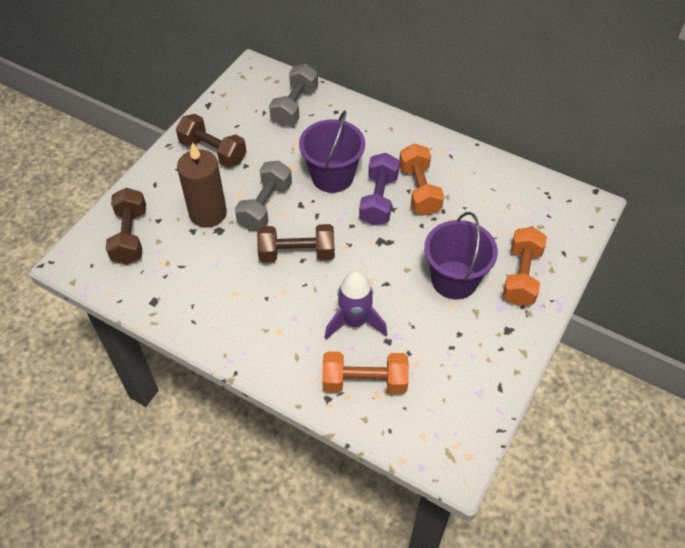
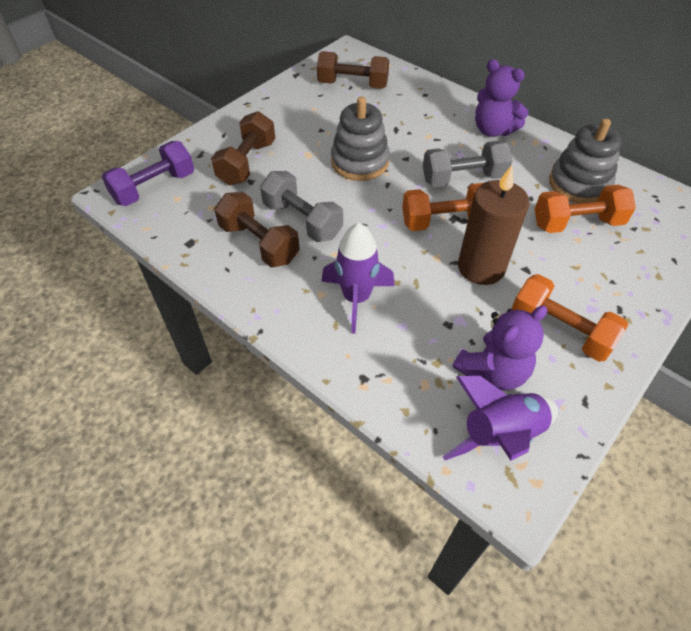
grey stacking toy: none = 0 -> [331,97,390,181] [549,118,622,203] = 2
purple bucket: [299,110,365,193] [424,212,498,300] = 2 -> none = 0
purple rocket: [324,271,387,340] = 1 -> [321,223,395,334] [443,376,558,461] = 2
purple teddy bear: none = 0 -> [453,305,547,391] [475,59,528,137] = 2

